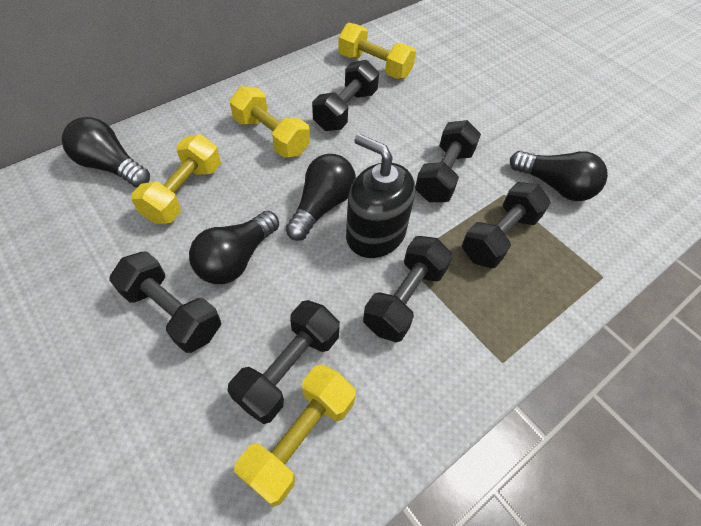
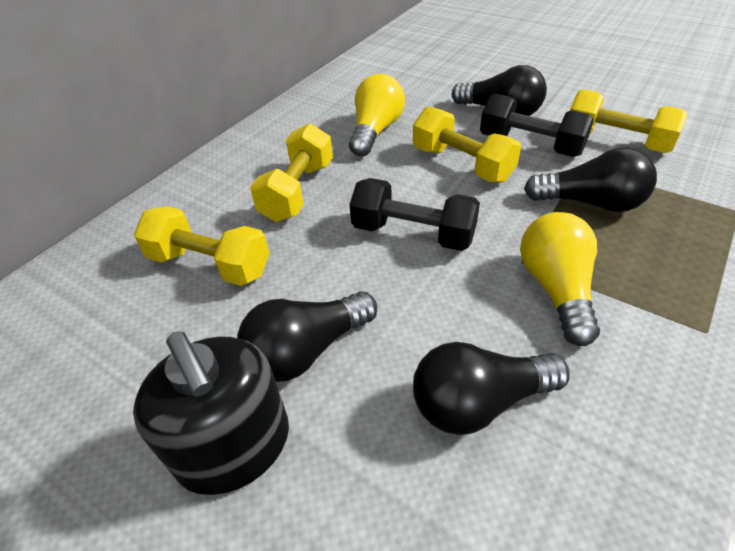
black dumbbell: [109,251,221,353] [228,300,340,424] [312,60,379,131] [363,236,452,342] [415,120,481,202] [462,182,551,268] = 6 -> [349,178,480,251] [480,93,594,157] = 2
yellow light bulb: none = 0 -> [349,74,405,156] [520,212,600,346] = 2

